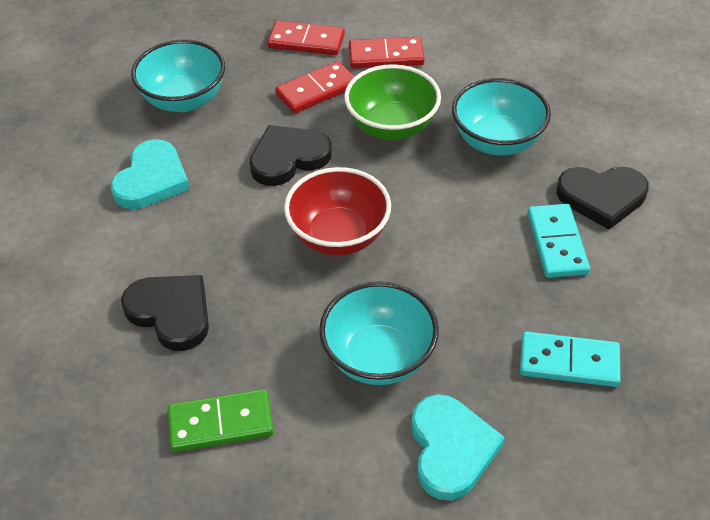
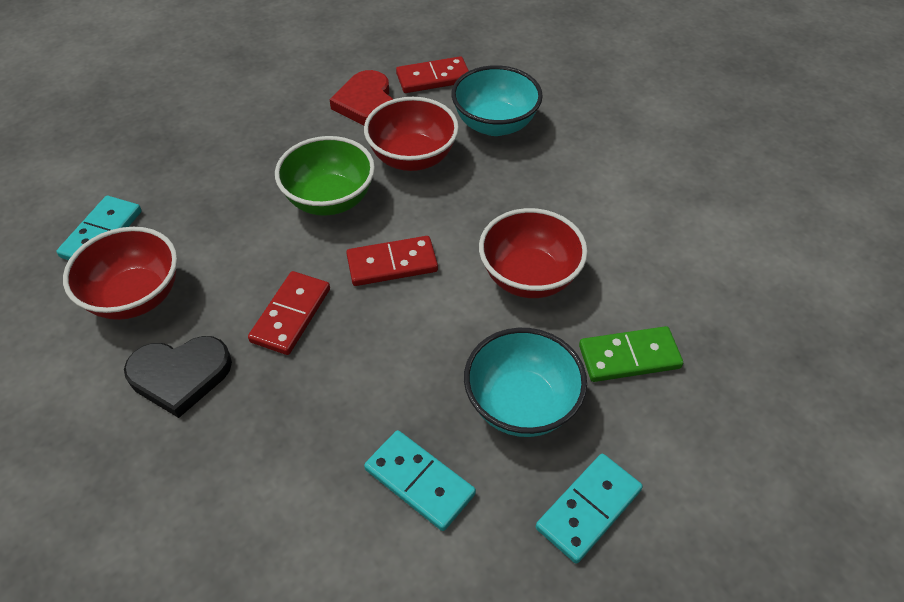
black heart: [121,275,209,351] [250,125,332,186] [556,167,649,230] = 3 -> [124,336,232,418] = 1
red bowl: [284,167,391,255] = 1 -> [63,227,177,320] [364,97,459,171] [479,208,588,298] = 3
red heart: none = 0 -> [330,70,393,126] = 1
turquoise bowl: [131,39,225,112] [319,281,439,385] [452,78,551,155] = 3 -> [452,65,543,136] [464,328,587,437] = 2
turquoise domino: [520,332,621,387] [527,204,590,278] = 2 -> [56,196,142,260] [364,430,476,531] [536,454,643,563] = 3
turquoise heart: [110,139,190,209] [411,394,505,501] = 2 -> none = 0

